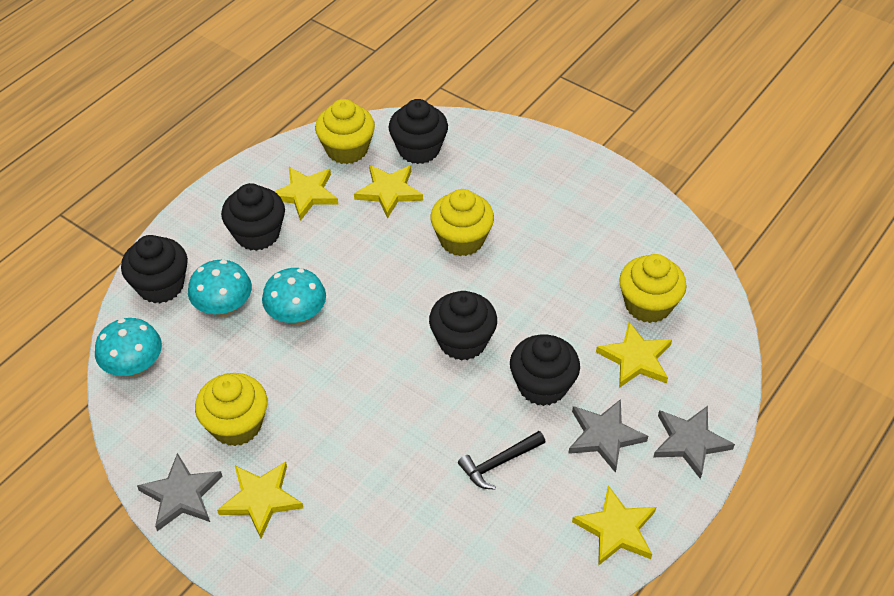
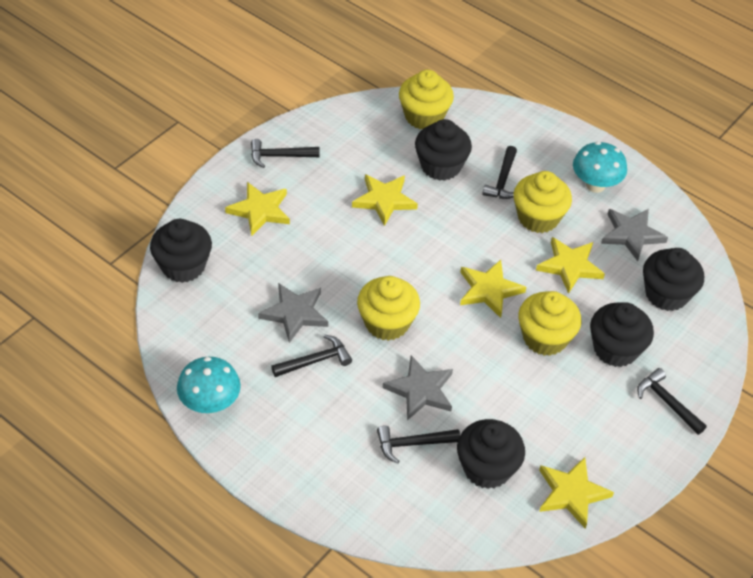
black hammer: [458,431,545,490] = 1 -> [251,139,320,168] [271,334,352,377] [377,426,460,464] [482,146,517,199] [637,368,707,435] = 5
turquoise mushroom: [95,318,162,377] [188,260,252,317] [262,268,326,326] = 3 -> [177,357,241,413] [573,142,627,193] = 2

